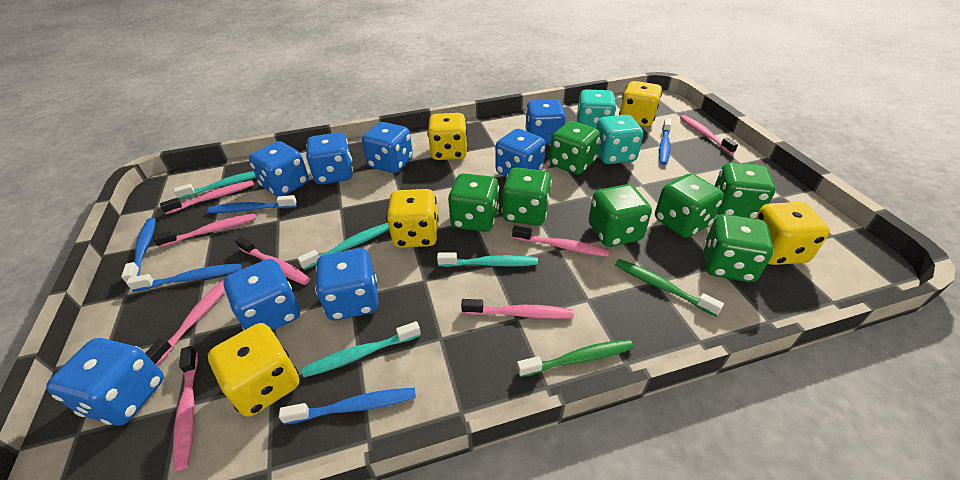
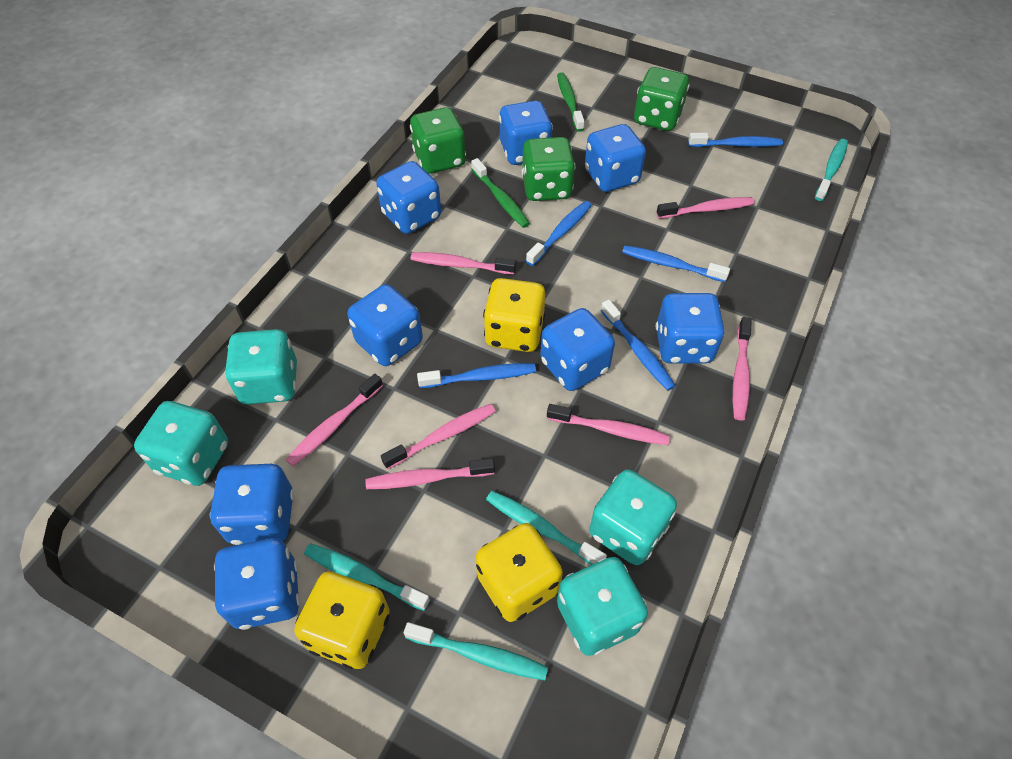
green dice: [448,173,499,232] [501,167,552,226] [549,121,600,175] [589,184,652,247] [655,174,724,238] [703,214,774,282] [714,162,775,219] = 7 -> [410,107,466,174] [522,137,575,201] [634,67,690,131] = 3
pink toothbrush: [145,278,225,366] [153,213,256,248] [160,180,254,214] [173,346,198,471] [235,236,310,285] [461,299,574,319] [512,226,609,257] [680,115,738,154] = 8 -> [286,374,383,466] [365,458,495,489] [381,404,496,469] [411,252,516,275] [547,404,670,445] [656,197,755,219] [733,317,752,420] = 7
turquoise dice: [576,89,617,128] [596,115,643,164] = 2 -> [134,401,228,486] [225,329,297,404] [557,557,648,656] [589,469,677,565] = 4
yellow dice: [208,323,299,417] [386,189,439,248] [427,113,468,160] [619,81,662,126] [755,202,830,265] = 5 -> [294,572,390,669] [475,523,563,622] [483,278,545,352] = 3

